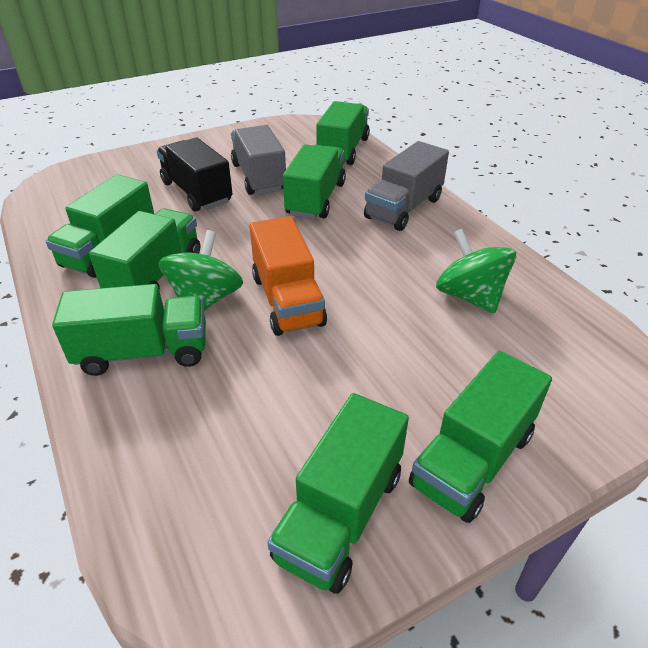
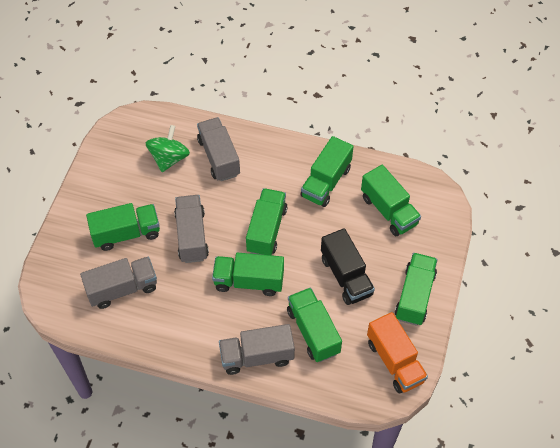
green spinning top: [158,230,243,311] [436,229,516,313] = 2 -> [146,125,190,172] = 1
grey truck: [231,125,286,195] [364,141,449,231] = 2 -> [80,257,157,309] [174,195,209,263] [197,117,240,181] [219,324,295,375] = 4

